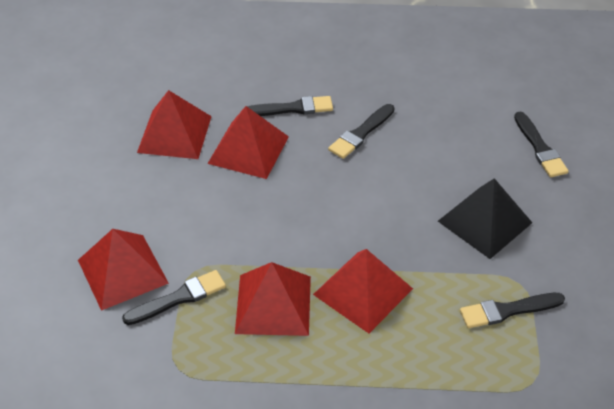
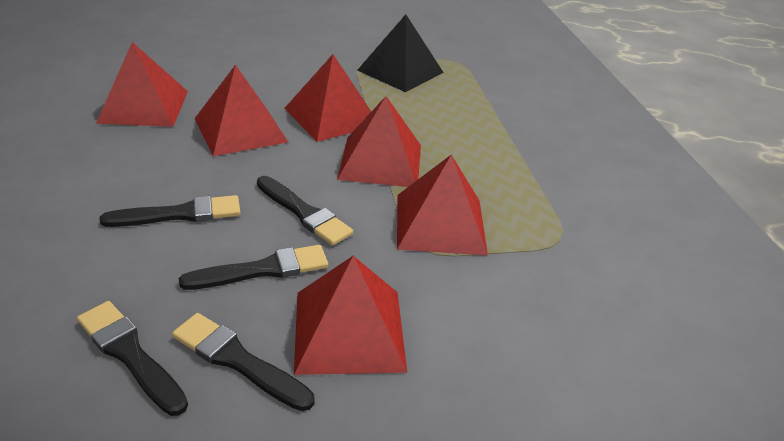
red pyramid: [78,229,169,311] [137,90,212,159] [207,106,289,179] [235,262,311,336] [313,249,413,333] = 5 -> [96,42,188,127] [195,65,288,156] [284,54,371,142] [294,256,407,375] [337,96,421,187] [397,154,488,255] = 6

